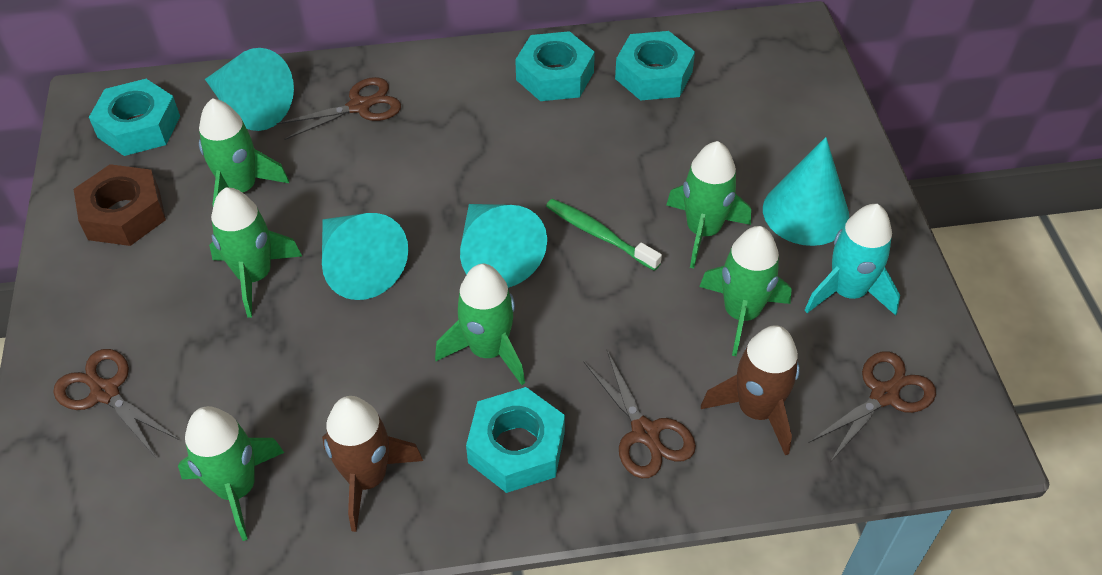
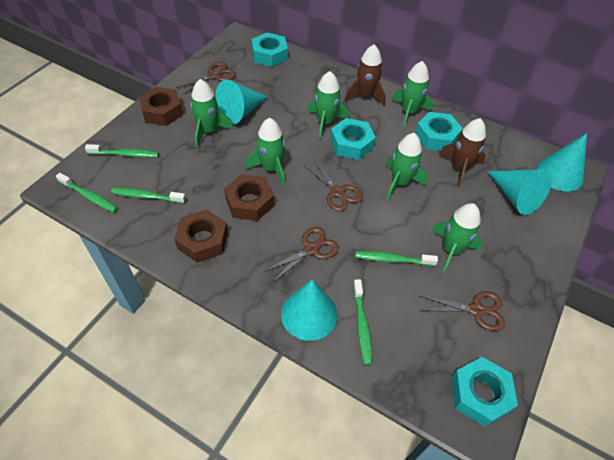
brown nut: [74,164,166,246] = 1 -> [139,87,183,126] [174,209,228,263] [224,174,274,221] = 3
green toothbrush: [546,199,662,271] = 1 -> [56,173,118,213] [85,144,159,158] [111,188,186,203] [353,279,372,365] [355,251,438,266] = 5
turquoise rocket: [805,204,900,315] = 1 -> none = 0

